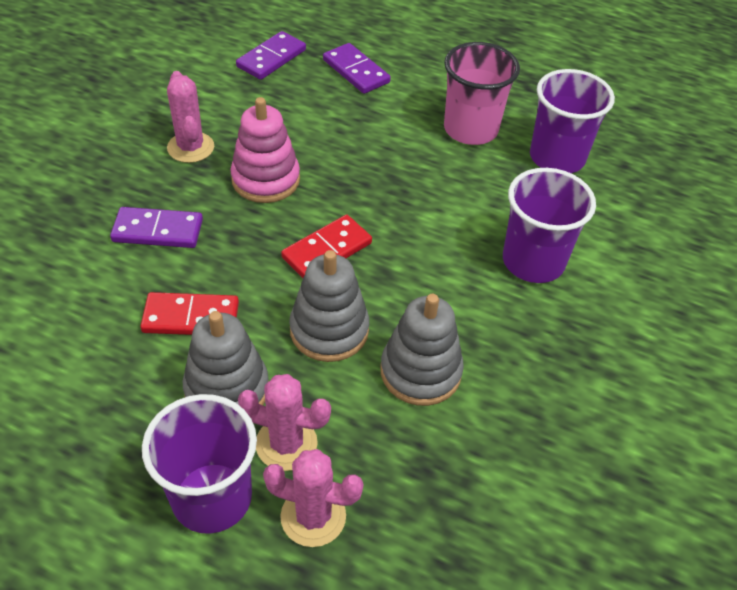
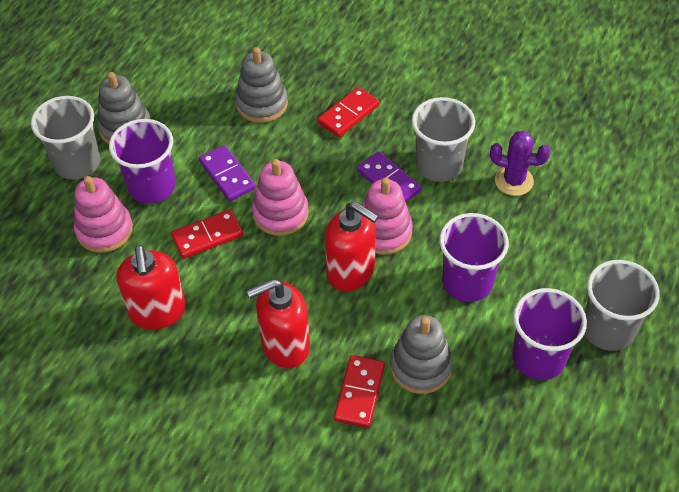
grey cup: none = 0 -> [31,96,100,179] [412,97,475,182] [584,260,660,351] = 3
pink cactus: [167,71,214,163] [238,374,331,471] [263,449,364,547] = 3 -> none = 0
pink cup: [444,42,520,145] = 1 -> none = 0
pink stacking toy: [230,97,300,203] = 1 -> [74,176,133,253] [252,159,309,236] [362,178,413,255] = 3
purple cactus: none = 0 -> [490,131,550,196] = 1
purple domino: [110,207,203,248] [236,31,306,80] [323,43,391,94] = 3 -> [199,145,256,201] [357,151,422,202] = 2
red domino: [140,292,239,335] [281,215,372,278] = 2 -> [171,209,243,259] [318,87,379,137] [334,355,385,428] = 3
red soap dispenser: none = 0 -> [117,245,186,330] [247,279,310,368] [325,201,379,291] = 3

